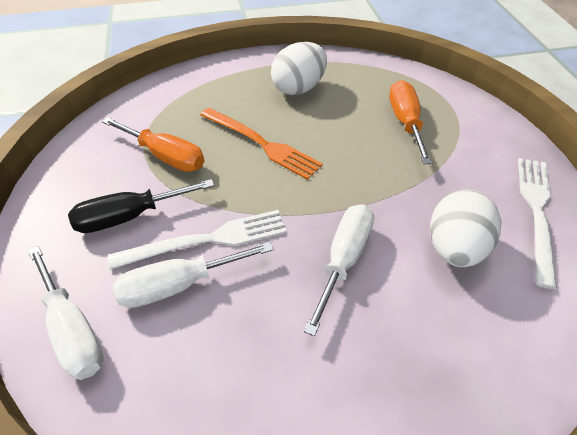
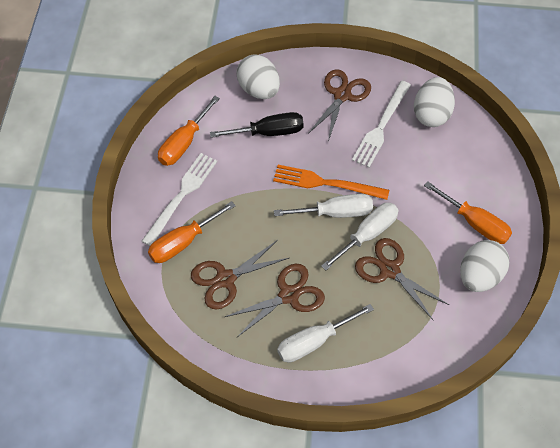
brown scissors: none = 0 -> [191,240,289,309] [225,264,325,338] [308,69,371,142] [355,238,449,321] = 4
orange screwdriver: [102,117,204,172] [389,80,432,164] = 2 -> [148,201,236,263] [158,96,220,166] [424,181,512,244] = 3
white egg: [271,42,327,95] [430,190,502,267] = 2 -> [237,54,280,99] [414,77,455,127] [460,240,509,292] = 3

